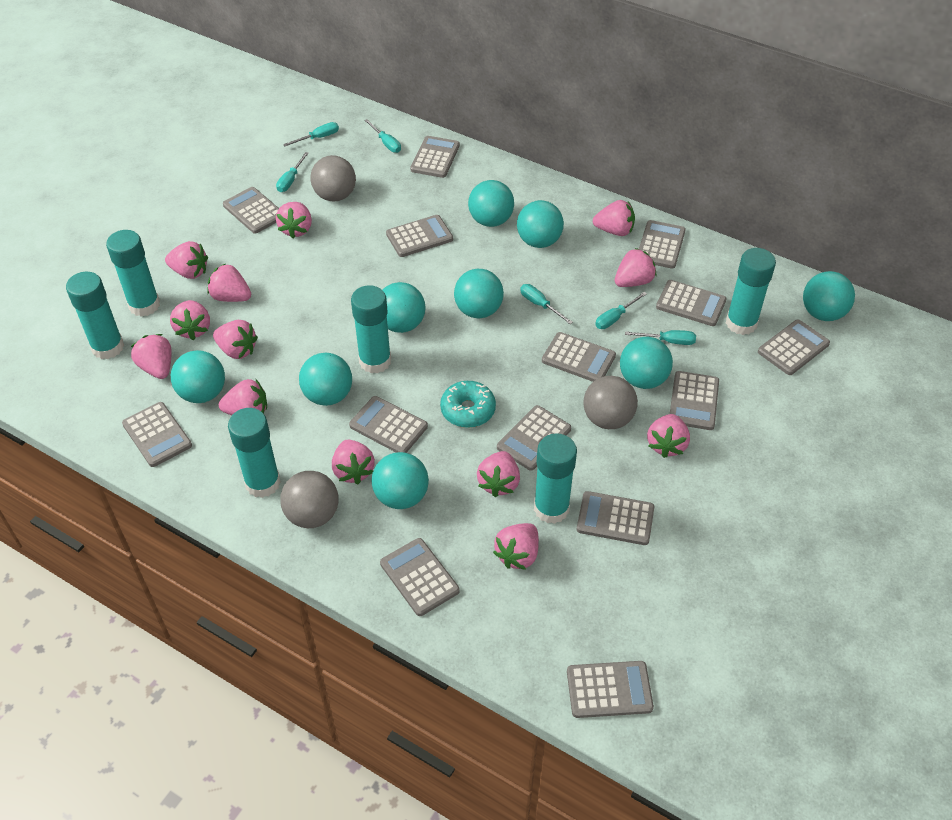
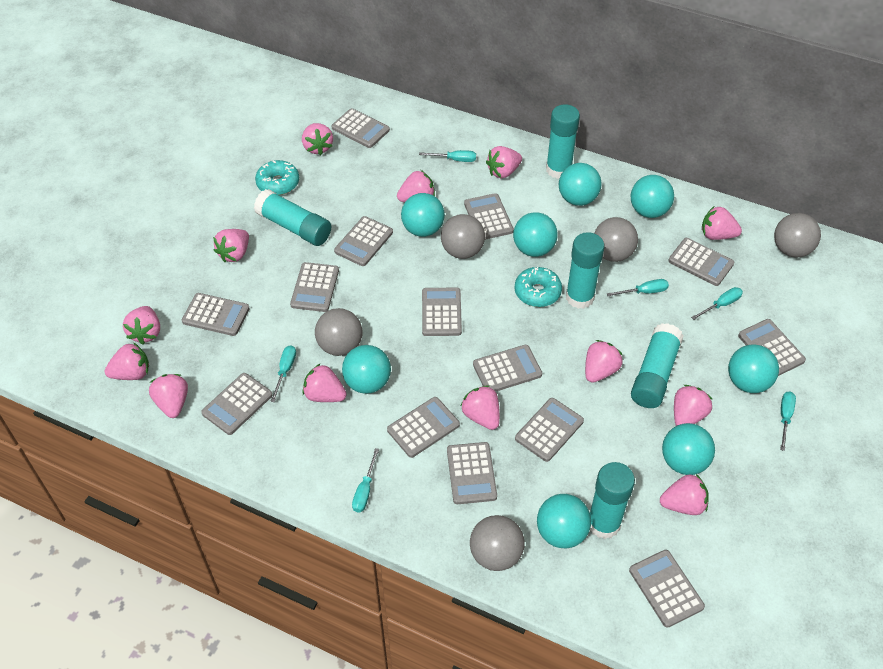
grey ball: [280,471,339,528] [310,155,356,202] [583,376,638,429] = 3 -> [315,308,363,356] [441,214,485,259] [470,515,525,571] [594,217,638,262] [774,213,821,257] = 5
turquoise ball: [171,350,225,403] [299,353,352,406] [372,452,429,509] [383,282,425,333] [454,269,504,318] [468,180,514,227] [517,200,564,248] [620,337,673,389] [803,271,855,321] = 9 -> [342,345,391,394] [401,193,445,237] [513,212,558,257] [537,494,591,548] [559,163,601,206] [631,175,674,218] [662,423,715,475] [728,344,779,393] = 8
turquoise donut: [440,381,496,428] = 1 -> [255,160,299,195] [514,267,562,307] = 2
turquoise glue stick: [66,272,124,359] [106,230,160,317] [228,408,281,498] [351,285,391,374] [534,433,577,524] [726,248,776,335] = 6 -> [254,189,331,246] [546,104,580,179] [566,232,605,309] [590,462,635,539] [631,323,684,408] = 5

